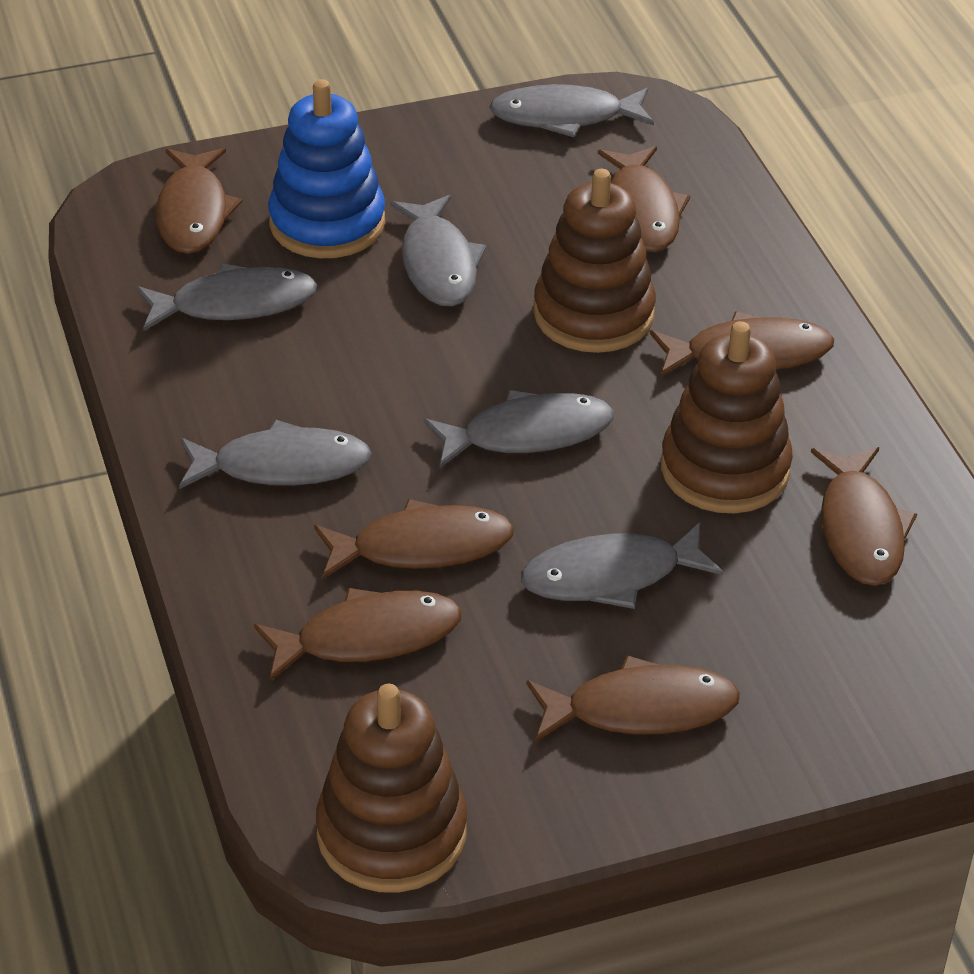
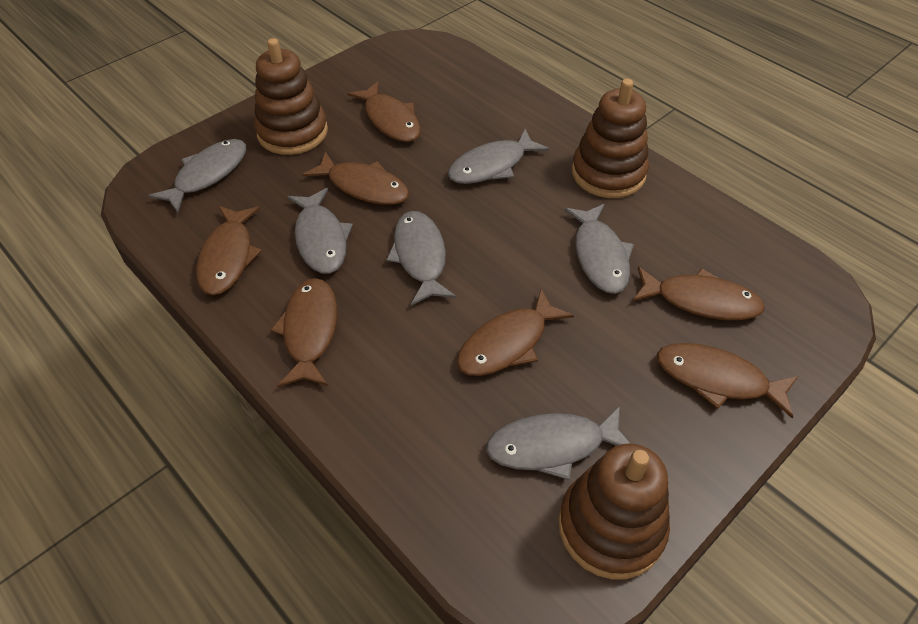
blue stacking toy: [268,79,385,258] = 1 -> none = 0

